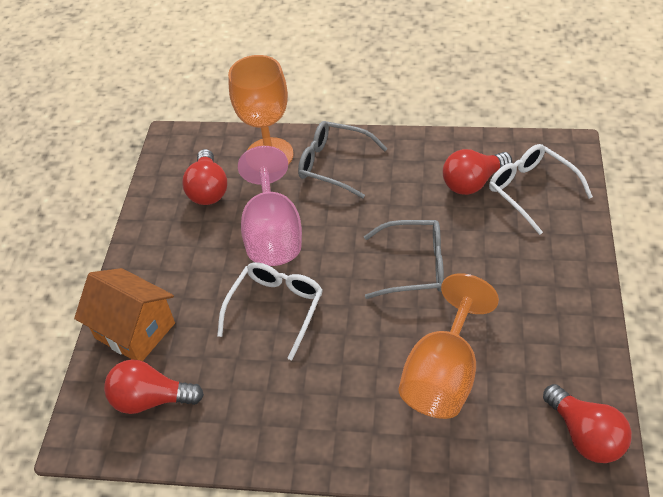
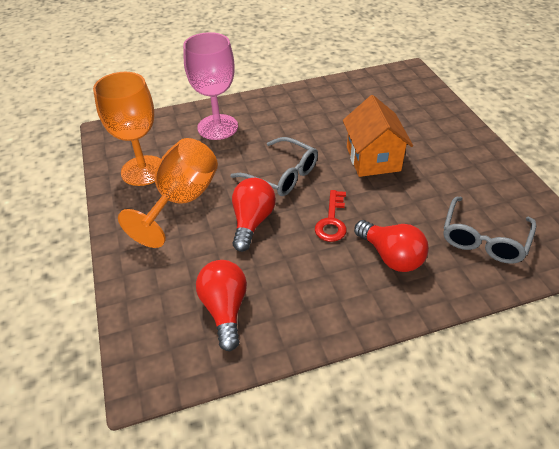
red key: none = 0 -> [315,190,347,242] = 1
red light bulb: [104,359,204,414] [182,149,227,205] [443,149,512,195] [543,384,632,463] = 4 -> [196,260,247,351] [232,178,276,252] [354,220,429,272] = 3
white glasses: [217,262,323,360] [489,144,593,235] = 2 -> none = 0

